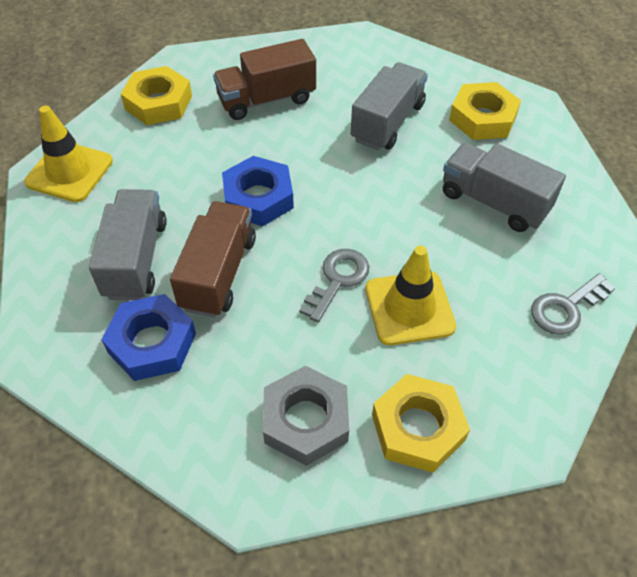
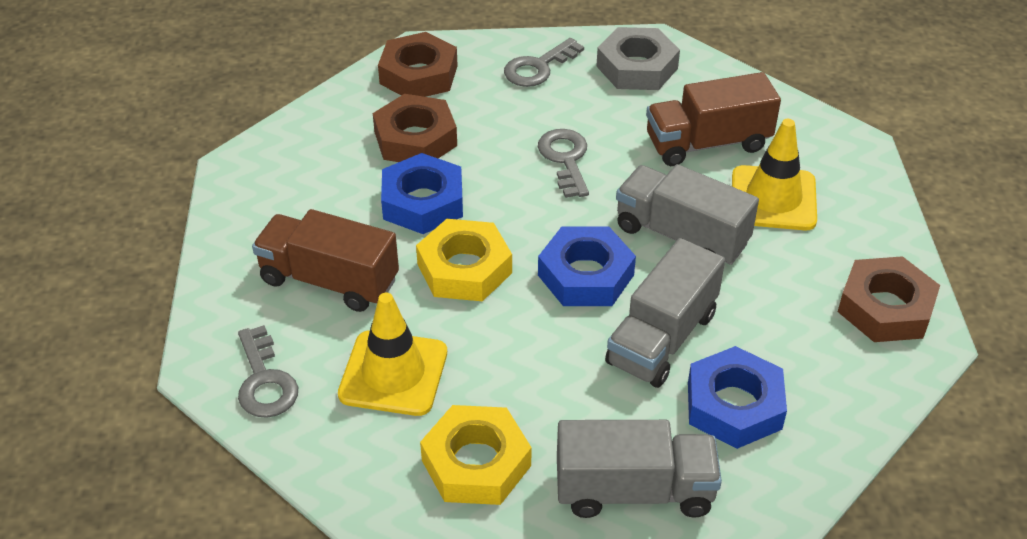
blue nut: [101,294,196,381] [222,156,294,226] = 2 -> [381,153,463,234] [538,227,636,306] [688,346,787,449] = 3
brown nut: none = 0 -> [373,94,457,162] [378,32,458,97] [838,256,940,342] = 3
grey key: [300,249,369,322] [531,273,615,335] = 2 -> [238,325,298,418] [504,38,584,87] [538,129,589,198] = 3
yellow nut: [121,66,192,125] [372,374,470,473] [449,82,521,140] = 3 -> [416,219,512,301] [420,405,532,505] = 2

